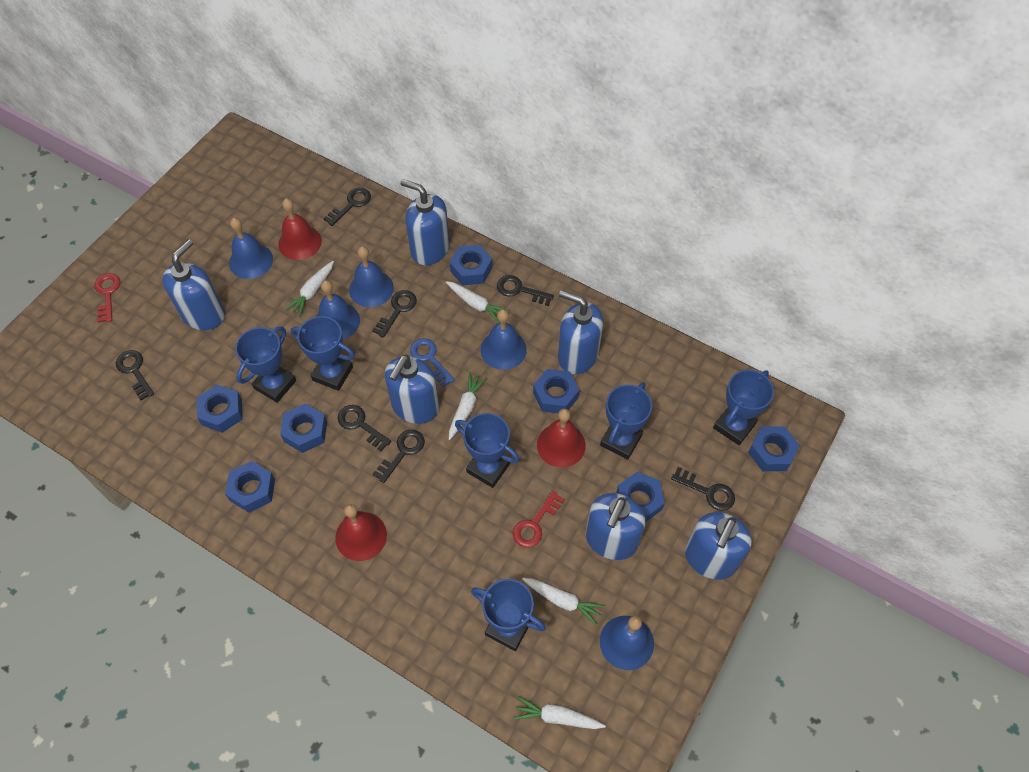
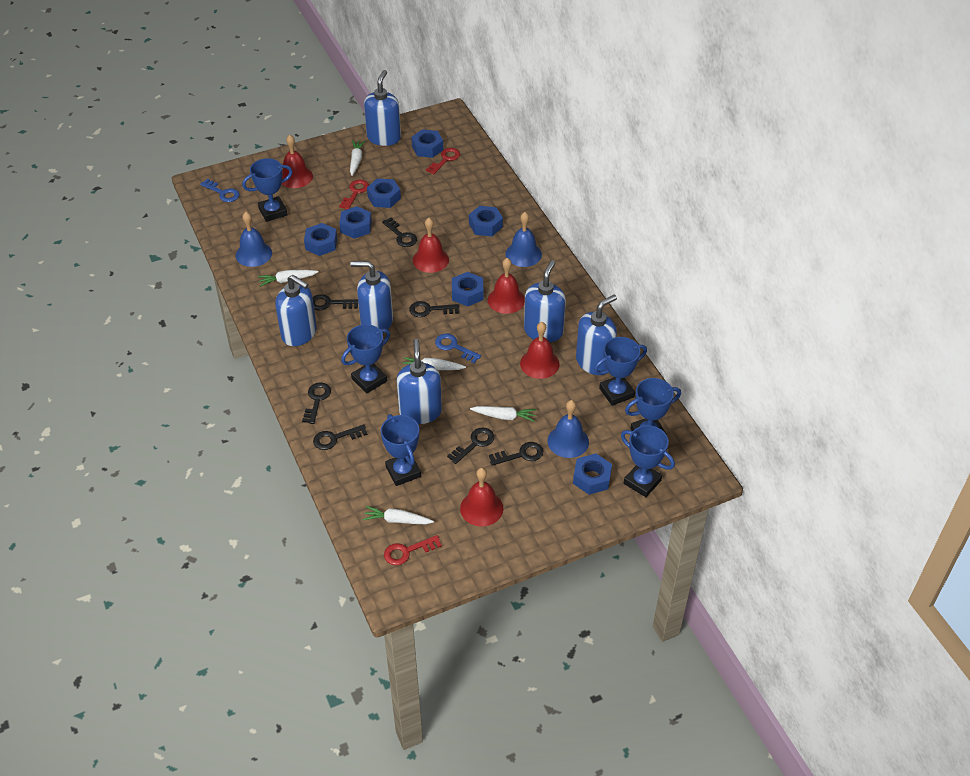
blue bell: [229,218,273,279] [316,280,360,340] [349,246,394,307] [481,309,527,370] [600,616,654,670] = 5 -> [236,212,272,267] [506,212,542,267] [547,400,589,458] = 3
blue key: [410,338,455,387] = 1 -> [200,179,240,202] [435,333,481,363] = 2
red bell: [278,199,322,260] [335,504,387,561] [537,409,586,468] = 3 -> [281,135,313,188] [413,218,449,273] [460,468,503,526] [488,258,525,314] [520,322,559,379] = 5
red key: [94,273,120,323] [513,491,565,548] = 2 -> [339,180,369,209] [384,535,442,565] [426,148,460,174] = 3

